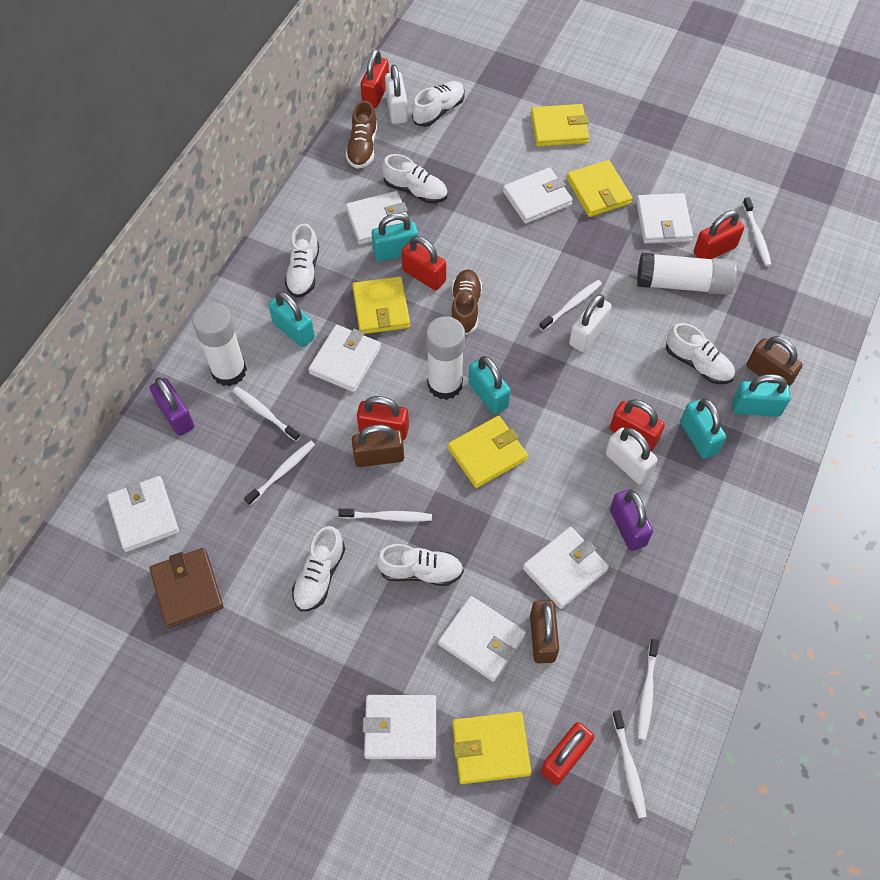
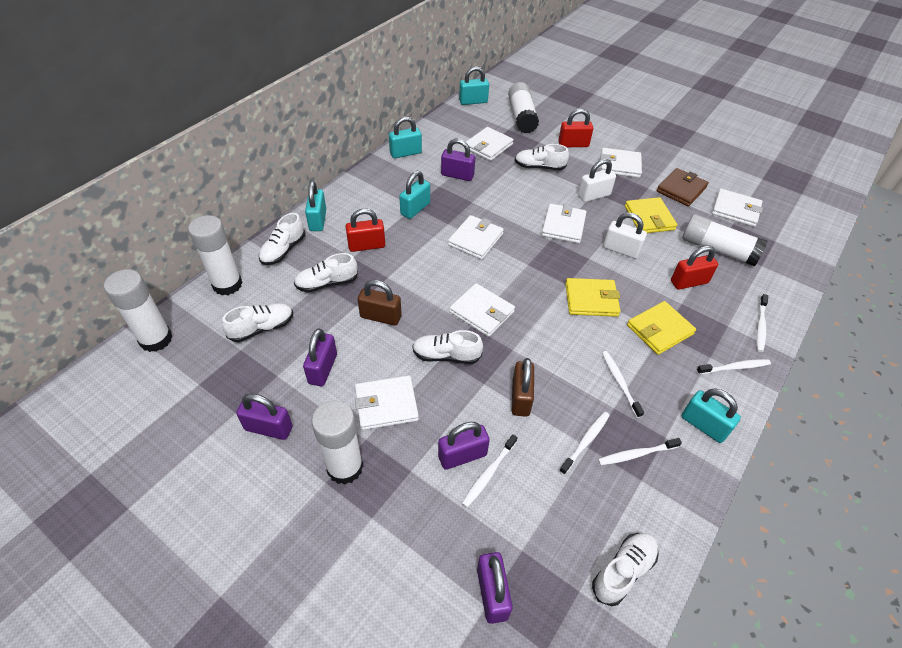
brown padlock: [352,425,404,467] [530,600,559,663] [746,336,802,387] = 3 -> [358,280,402,326] [512,358,534,417] = 2
brown shoe: [346,101,378,169] [451,269,482,335] = 2 -> none = 0
purple padlock: [150,378,194,436] [610,489,653,551] = 2 -> [236,393,293,440] [303,328,337,386] [438,422,490,470] [441,139,475,181] [477,552,513,624] = 5
red padlock: [357,396,409,440] [361,49,389,108] [401,236,446,290] [541,722,594,785] [610,399,665,451] [694,210,744,259] = 6 -> [345,208,385,252] [558,109,593,147] [671,246,718,290] = 3
white glue stick: [192,303,247,386] [426,316,465,400] [637,253,737,295] = 3 -> [104,269,173,352] [188,215,243,295] [311,400,363,485] [508,82,539,133] [682,214,768,266] = 5
white padlock: [385,65,408,124] [569,294,612,352] [605,428,658,484] = 3 -> [578,159,616,202] [603,212,647,259] = 2
white toothbrush: [233,387,300,441] [244,441,315,505] [338,508,432,521] [539,280,602,331] [612,710,647,818] [638,638,659,740] [743,197,771,266] = 7 -> [462,434,518,508] [559,412,610,475] [598,438,682,465] [602,351,644,418] [696,359,771,374] [757,294,768,352] = 6
white wallet: [107,476,179,552] [308,325,381,392] [346,191,408,245] [363,695,436,759] [438,596,526,682] [503,167,573,224] [523,527,609,609] [636,193,693,244] = 8 -> [355,375,419,430] [448,215,504,260] [449,283,515,337] [466,127,514,161] [541,204,586,243] [600,148,642,178] [712,189,763,227] = 7
yellow wallet: [352,276,410,334] [448,416,528,488] [452,712,531,784] [531,104,589,147] [567,160,632,217] = 5 -> [565,278,620,317] [625,197,677,233] [627,301,696,355] = 3

